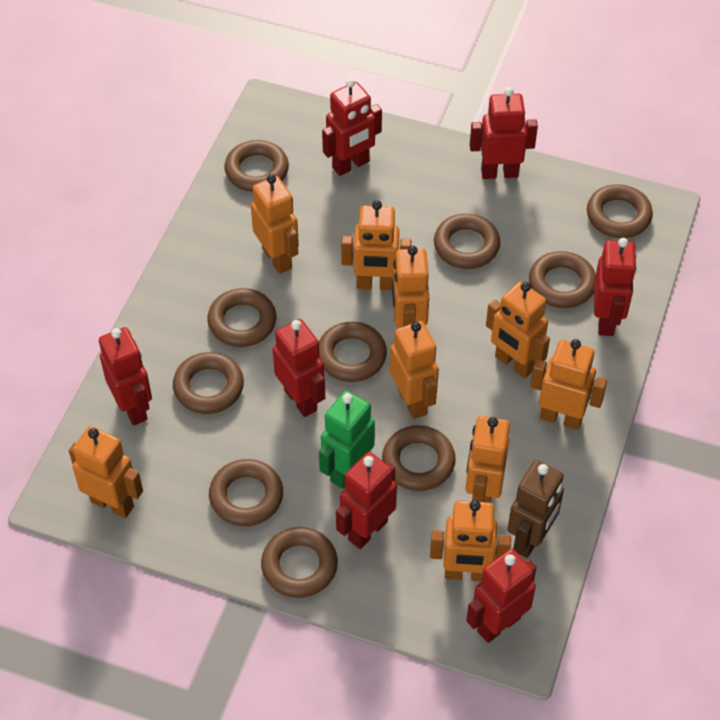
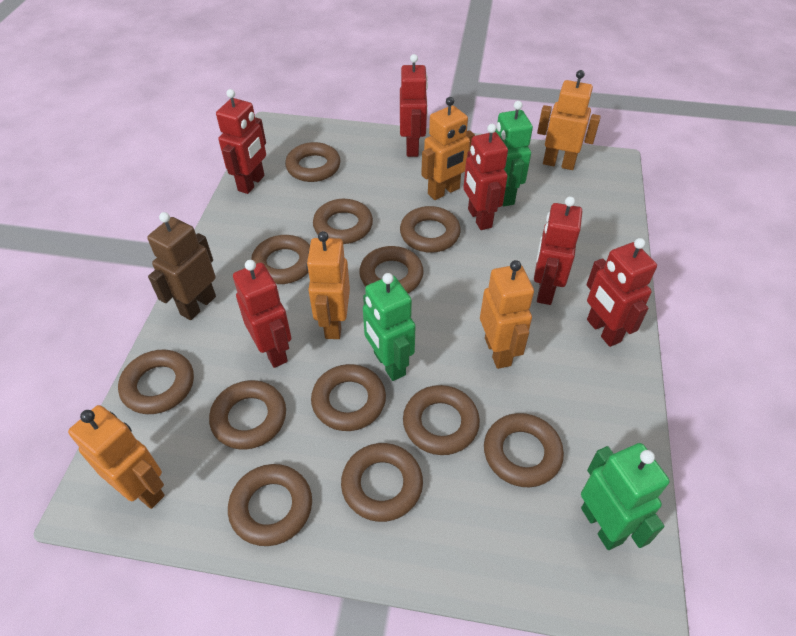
brown ring: [173,352,244,414] [207,288,276,347] [209,459,283,526] [225,140,289,192] [261,527,338,598] [319,322,387,382] [382,425,456,491] [434,214,500,269] [529,251,596,308] [587,184,653,238] = 10 -> [118,350,194,414] [209,380,286,450] [228,464,312,546] [251,235,310,284] [285,142,340,182] [311,364,386,431] [313,199,373,244] [341,443,423,522] [359,246,424,293] [400,206,461,253] [403,385,480,455] [484,413,564,487] = 12
green robot: [319,391,375,489] = 1 -> [363,273,416,381] [495,101,533,206] [581,443,670,550] = 3
orange robot: [69,426,143,518] [251,174,299,274] [341,200,411,290] [390,321,439,419] [392,246,429,327] [430,500,511,581] [466,416,510,503] [486,281,550,378] [530,339,607,430] = 9 -> [68,405,165,509] [306,231,350,339] [421,97,475,200] [480,260,534,369] [537,70,601,170] = 5
red robot: [99,327,152,425] [273,319,325,417] [322,78,382,176] [336,452,397,549] [466,549,537,643] [470,87,538,179] [594,238,637,336] = 7 -> [216,89,266,194] [233,260,291,368] [400,54,428,157] [463,124,508,230] [534,196,582,305] [586,238,657,347] = 6

